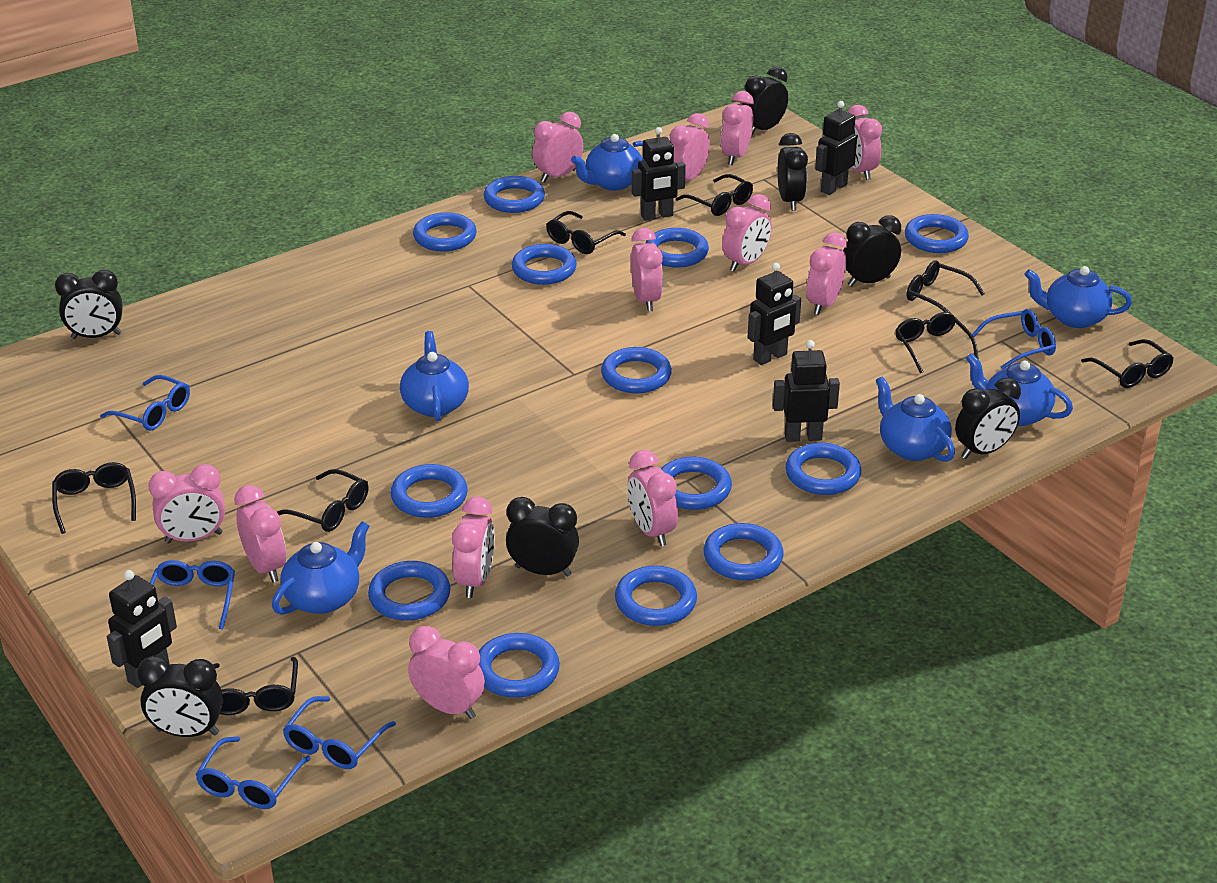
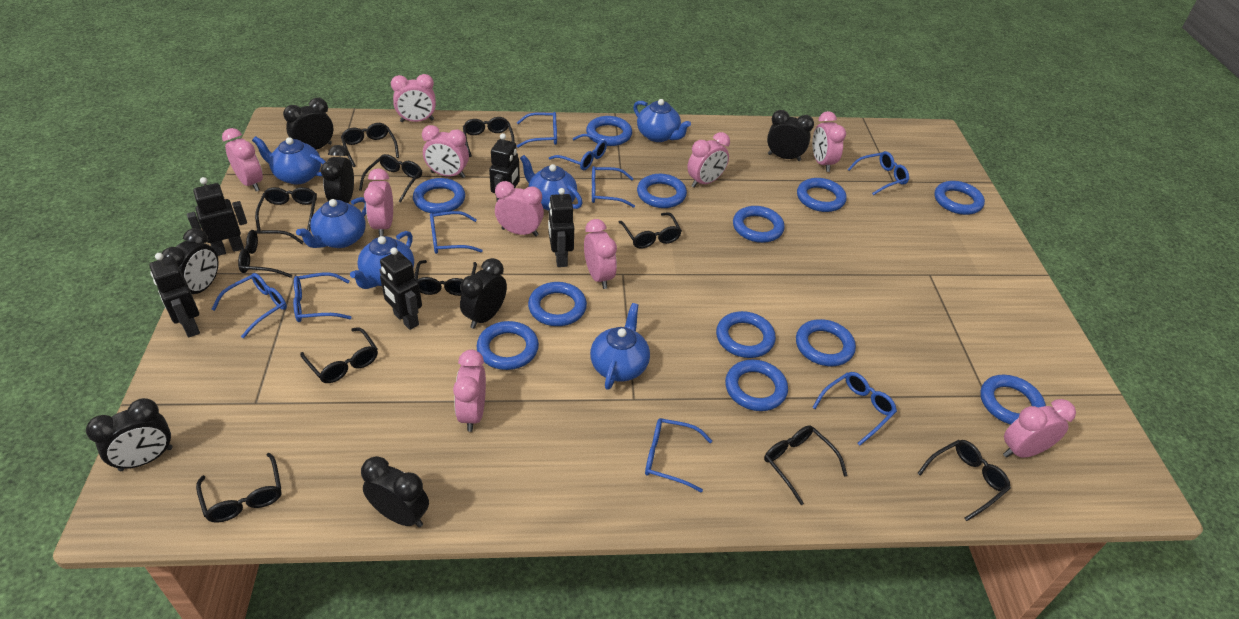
black glasses: [52,462,136,534] [213,657,298,715] [277,469,368,532] [546,211,626,254] [676,174,753,216] [895,312,979,373] [907,260,985,313] [1081,339,1174,388] = 8 -> [196,453,282,523] [238,230,304,278] [255,187,317,231] [300,327,378,383] [341,123,399,167] [359,154,422,203] [414,260,477,296] [463,117,515,157] [619,212,682,249] [764,425,848,505] [917,440,1011,521] = 11
blue glasses: [100,375,190,431] [150,560,235,630] [195,736,311,809] [283,696,396,769] [972,309,1056,369] = 5 -> [211,273,287,338] [293,273,352,322] [430,211,483,254] [517,112,557,148] [549,134,607,170] [592,166,635,208] [645,418,712,493] [812,372,897,446] [847,151,909,195] = 9
blue ring: [368,561,450,621] [390,464,468,518] [413,212,477,252] [479,633,560,698] [484,176,545,213] [512,244,577,285] [601,347,672,393] [615,566,697,626] [646,228,709,268] [661,457,732,510] [703,523,783,581] [785,443,861,495] [905,214,969,253] = 13 -> [413,178,465,214] [477,321,539,370] [528,282,587,326] [586,116,632,146] [637,174,687,208] [716,311,776,358] [725,360,788,411] [733,206,785,243] [796,319,856,366] [797,178,847,212] [934,181,985,215] [980,375,1046,425] = 12
pink clock: [148,464,225,543] [234,485,286,582] [408,626,485,719] [452,497,495,598] [532,112,583,183] [628,450,678,546] [631,228,663,312] [670,113,710,180] [721,91,753,165] [722,194,772,272] [806,232,847,315] [847,105,882,180] = 12 -> [222,128,263,191] [364,168,393,237] [391,74,436,122] [422,125,469,178] [453,350,486,432] [495,181,544,236] [584,219,617,289] [687,132,730,188] [812,111,846,172] [1003,399,1076,458] = 10

